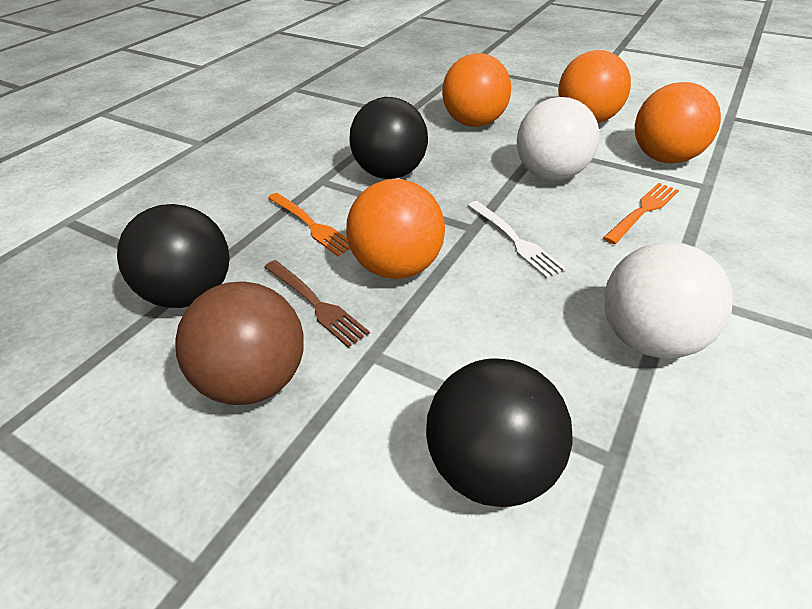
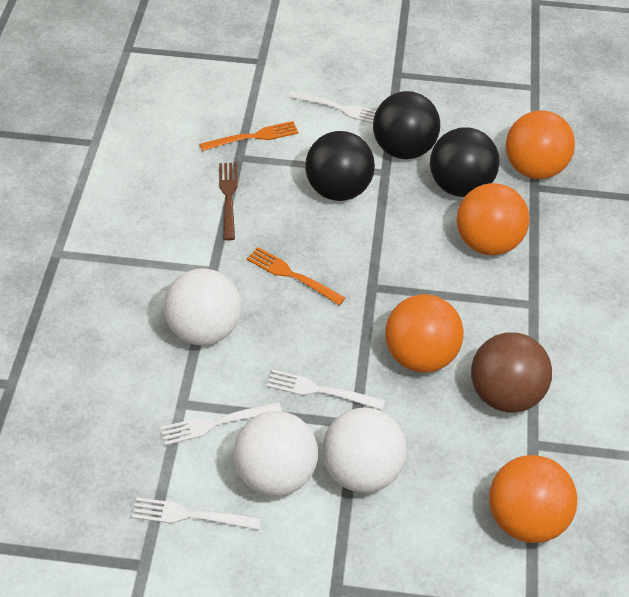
white ball: [517,97,599,181] [604,242,733,359] = 2 -> [164,269,241,345] [233,411,318,496] [322,408,406,493] = 3
white fork: [468,201,566,278] = 1 -> [132,497,261,530] [160,402,282,445] [266,369,385,410] [289,91,376,124] = 4

